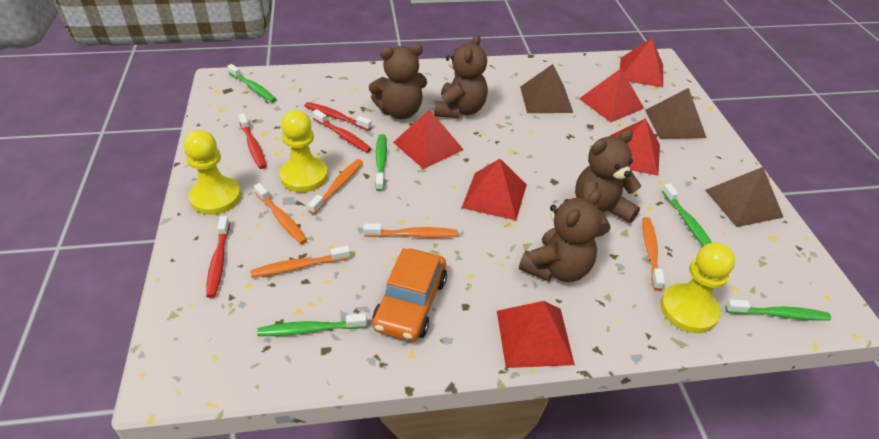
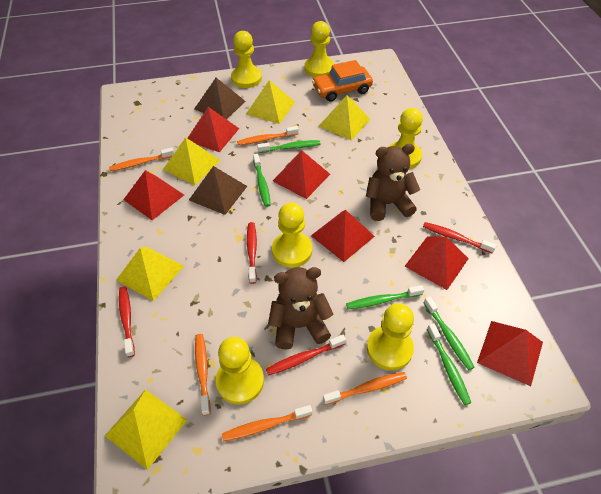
brown pyramid: [520,64,573,113] [645,88,707,139] [705,167,783,227] = 3 -> [189,166,247,215] [194,78,246,119] = 2
brown teddy bear: [369,43,427,119] [434,34,488,118] [519,189,602,282] [575,129,641,237] = 4 -> [268,267,333,350] [366,144,420,221] = 2
yellow pawn: [184,130,241,215] [279,110,328,192] [661,243,735,333] = 3 -> [216,337,264,405] [231,31,262,88] [272,202,312,267] [304,21,334,77] [367,303,414,370] [389,108,423,169] = 6
yellow pyramid: none = 0 -> [105,389,187,470] [116,247,184,301] [163,137,220,185] [246,80,295,124] [319,95,370,141] = 5

